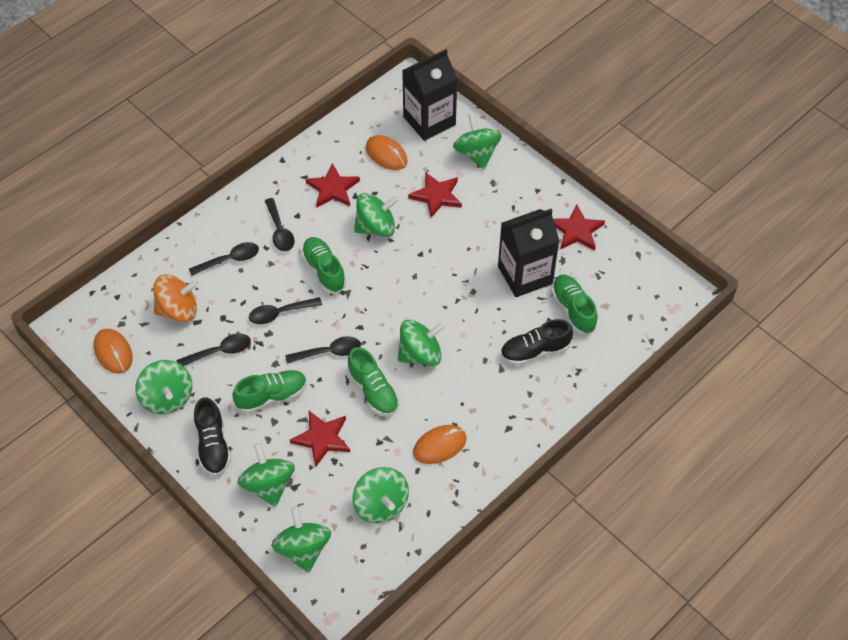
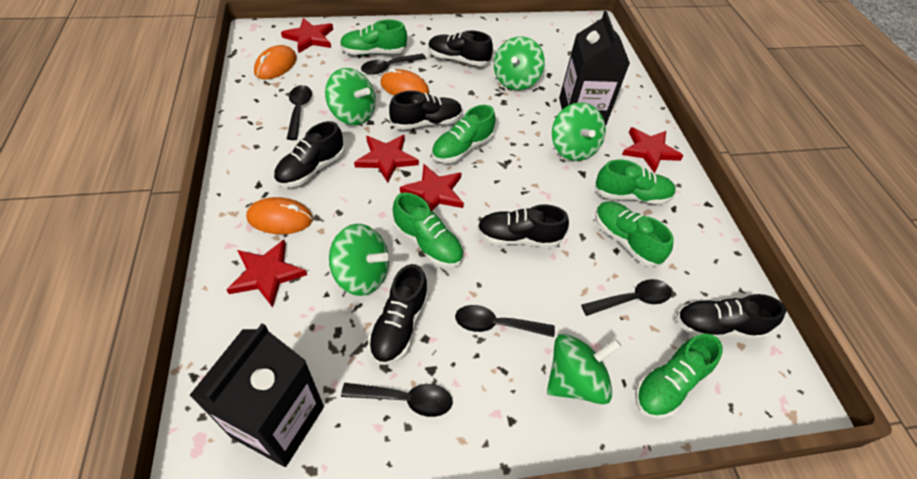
black shoe: [194,398,231,476] [500,319,573,365] = 2 -> [273,121,345,187] [368,264,429,365] [389,91,463,130] [428,30,493,66] [477,205,569,247] [676,294,786,339] = 6
green shoe: [233,370,307,413] [301,237,346,293] [347,347,399,416] [551,275,598,335] = 4 -> [340,20,407,55] [392,192,463,268] [431,105,496,163] [594,160,676,205] [595,201,674,267] [635,334,723,419] = 6
green spinning top: [135,360,192,414] [238,443,295,507] [271,506,331,573] [353,467,409,524] [354,193,399,237] [398,320,445,366] [453,113,502,169] = 7 -> [325,68,376,125] [329,224,389,296] [494,36,545,90] [547,334,622,404] [552,102,606,161] = 5
orange spinning top: [153,274,198,322] = 1 -> none = 0
red star: [290,411,350,467] [306,163,360,207] [408,172,462,218] [553,205,605,250] = 4 -> [226,240,307,307] [281,18,333,53] [354,135,419,183] [400,164,464,211] [622,127,683,173] = 5

